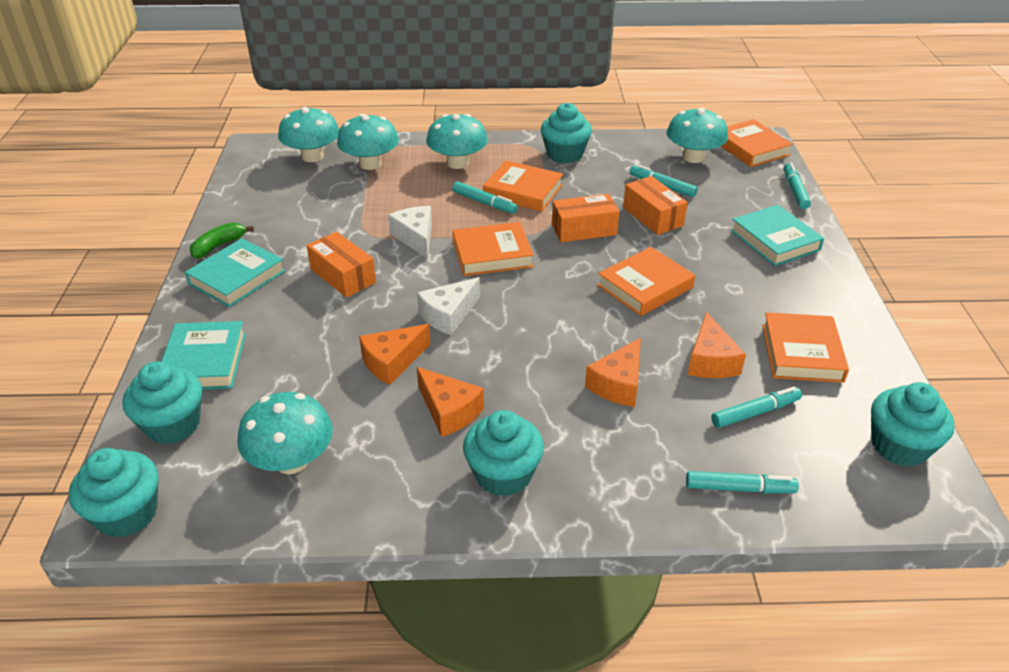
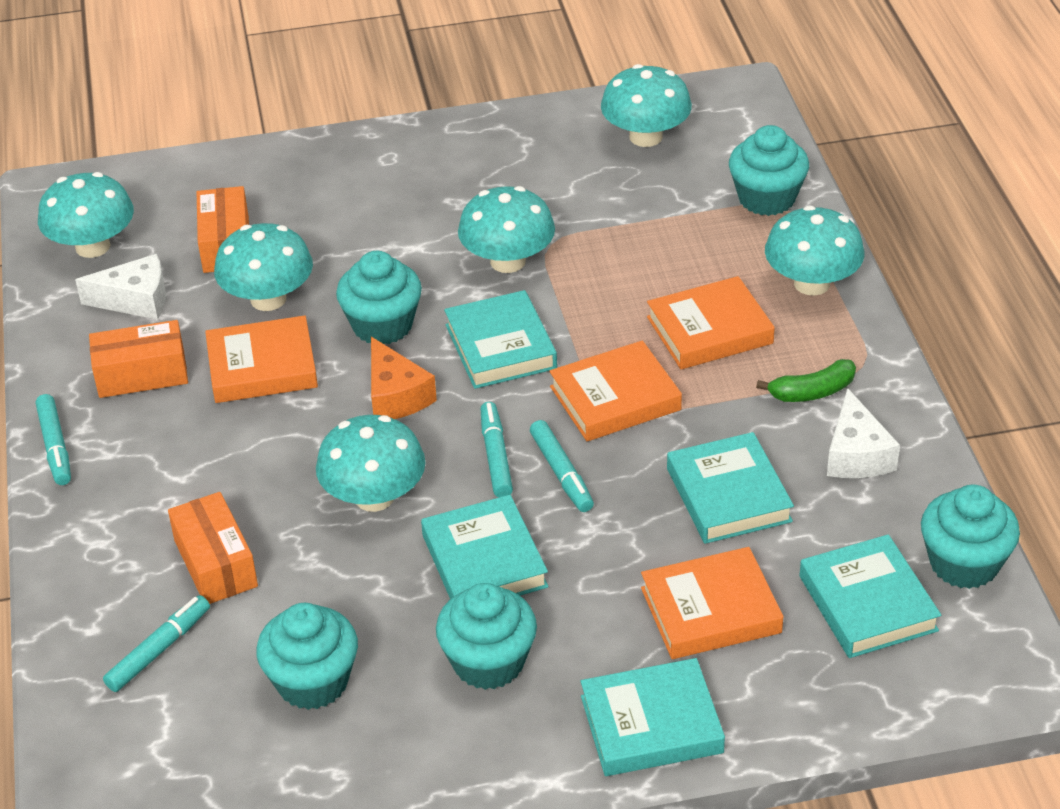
orange book: [453,222,534,276] [483,161,563,212] [597,247,695,316] [720,119,793,167] [762,312,849,383] = 5 -> [205,316,318,403] [549,340,682,441] [641,547,783,659] [647,276,775,369] = 4
orange cheese: [359,324,430,385] [417,367,484,437] [585,338,641,407] [688,312,746,378] = 4 -> [371,337,437,419] = 1
turquoise book: [161,321,246,389] [185,238,285,307] [730,205,824,266] = 3 -> [421,495,548,599] [444,290,557,389] [580,658,725,776] [667,432,794,544] [799,534,941,658] = 5
turquoise marker: [452,181,518,214] [630,164,698,197] [686,471,799,494] [711,386,802,428] [784,162,811,209] = 5 -> [36,394,71,485] [103,595,210,692] [480,402,513,497] [530,420,594,512] = 4
turquoise mushroom: [238,392,333,474] [278,107,339,162] [337,114,399,170] [426,114,488,169] [667,107,728,163] = 5 -> [38,172,134,258] [214,223,313,311] [316,415,426,512] [458,186,555,273] [601,64,692,147] [765,206,864,296] = 6

